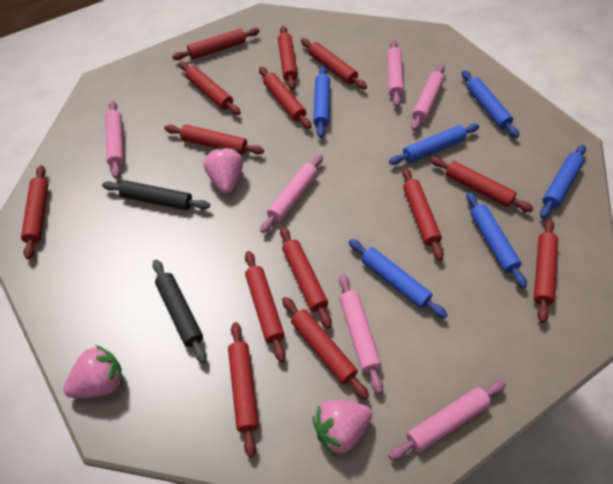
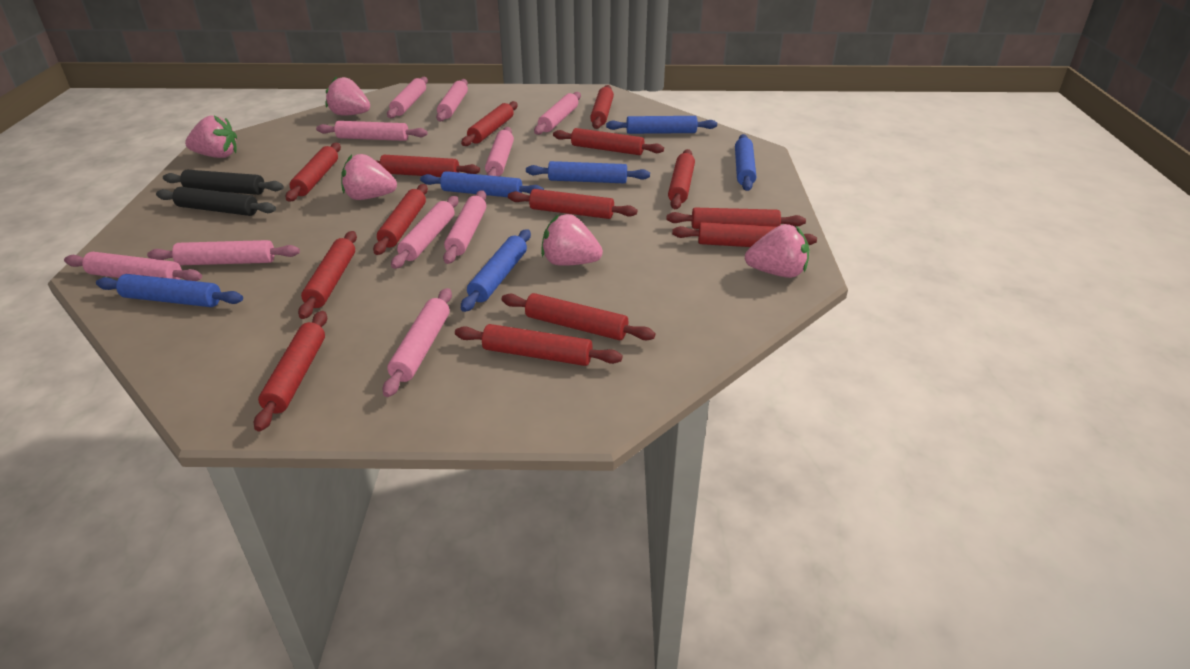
pink rolling pin: [105,101,124,179] [260,154,323,233] [339,274,383,394] [387,40,404,107] [388,381,506,460] [411,65,445,131] = 6 -> [64,252,202,281] [147,240,300,265] [316,121,428,141] [383,288,452,397] [387,77,428,118] [391,196,459,269] [436,79,468,122] [443,190,486,264] [485,127,514,176] [534,92,581,135] = 10
pink strawberry: [63,345,123,398] [204,147,243,194] [313,400,372,456] = 3 -> [185,116,237,158] [326,77,370,116] [341,154,397,200] [541,214,603,266] [745,224,809,278] = 5

